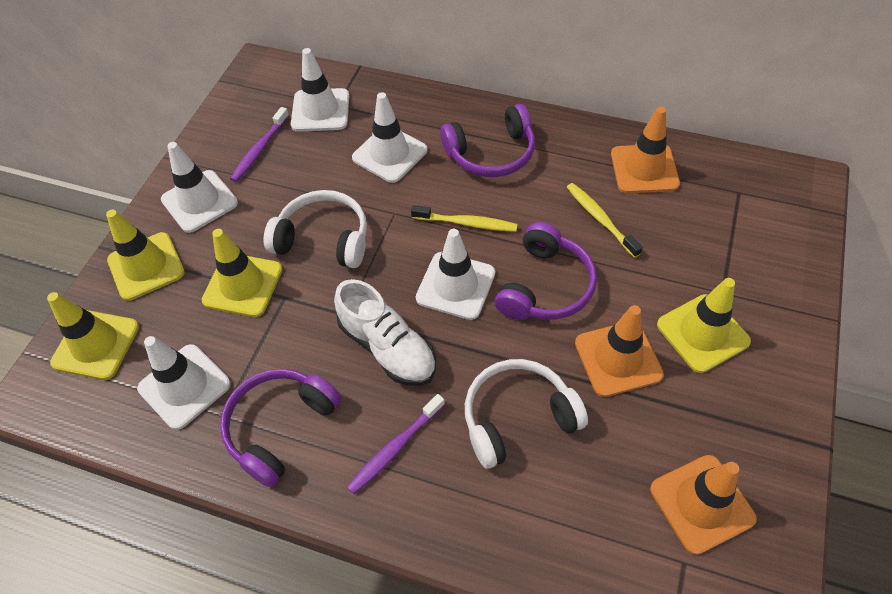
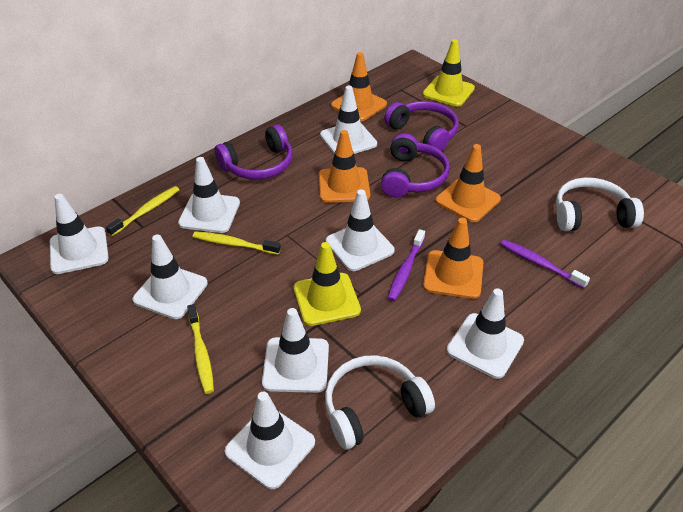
orange traffic cone: [575,305,664,397] [611,107,680,193] [650,455,757,555] = 3 -> [319,130,370,203] [331,52,387,121] [423,218,483,299] [435,144,501,222] = 4
white shoe: [334,279,436,386] = 1 -> none = 0
white traffic cone: [137,336,231,430] [161,142,238,233] [291,48,349,132] [352,92,427,183] [416,229,495,320] = 5 -> [50,194,109,274] [133,234,208,319] [178,157,240,233] [225,392,315,489] [262,308,329,393] [320,86,377,154] [326,189,394,271] [446,288,524,379] = 8
yellow toothbrush: [411,205,518,232] [567,183,643,258] = 2 -> [106,186,179,236] [187,304,214,394] [193,231,281,255] = 3
yellow traffic cone: [47,292,139,380] [106,209,185,301] [202,229,282,317] [657,278,751,373] = 4 -> [294,242,361,326] [423,39,475,107] = 2

